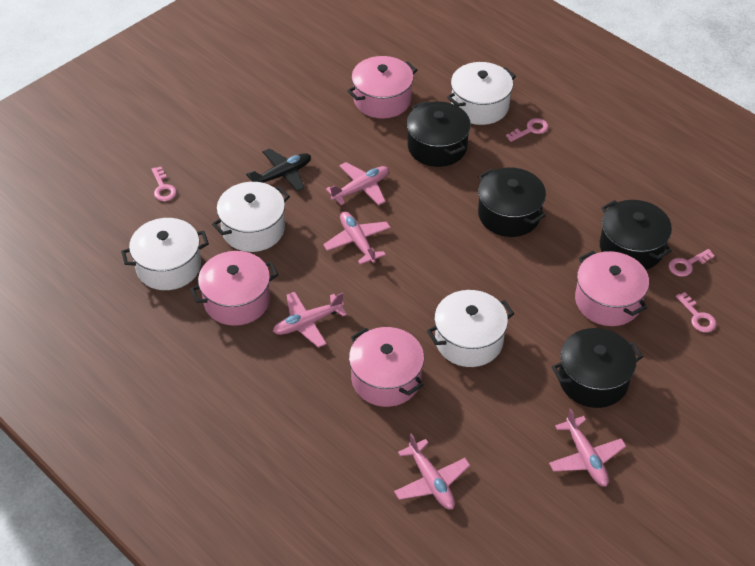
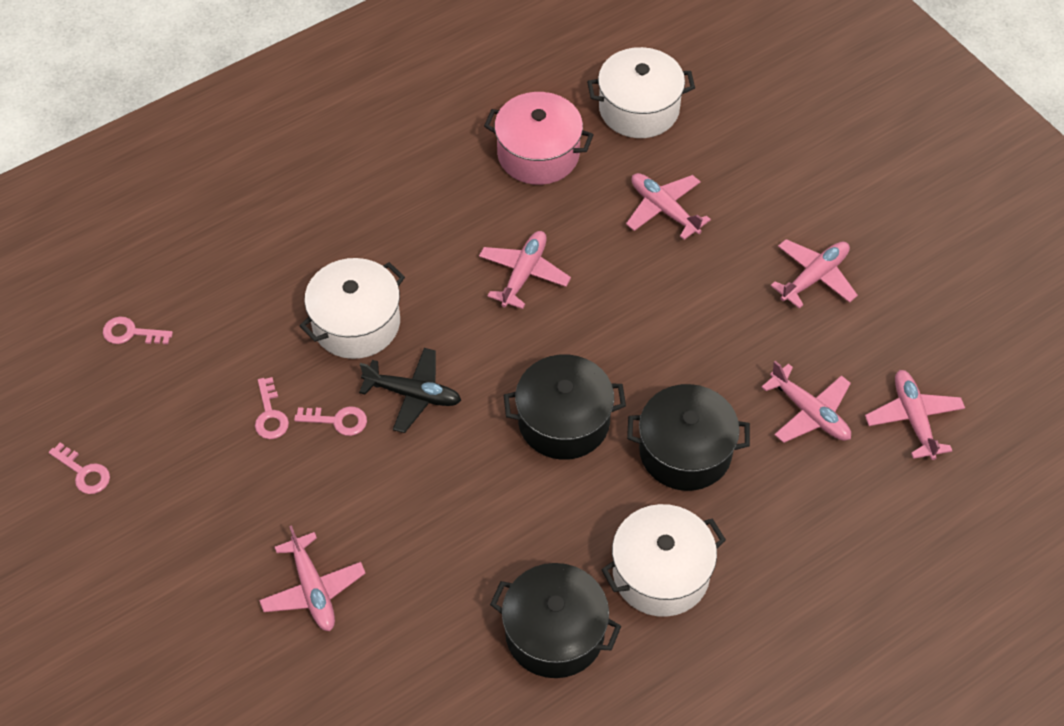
black pot: [406,101,471,167] [478,167,546,237] [552,328,643,408] [600,200,672,270] = 4 -> [490,563,621,678] [504,355,626,460] [627,384,750,491] = 3
pink plane: [273,292,347,348] [323,212,391,265] [326,162,389,205] [394,433,470,510] [549,409,626,487] = 5 -> [259,525,366,631] [479,231,571,309] [626,173,711,240] [761,361,851,443] [771,239,858,309] [865,370,965,460] = 6
pink pot: [190,251,279,326] [347,56,417,119] [349,327,424,407] [575,251,649,326] = 4 -> [484,92,594,185] = 1
white pot: [121,218,209,290] [212,182,290,252] [427,290,514,367] [447,62,516,125] = 4 -> [300,258,405,359] [587,47,695,138] [601,504,726,617] = 3

